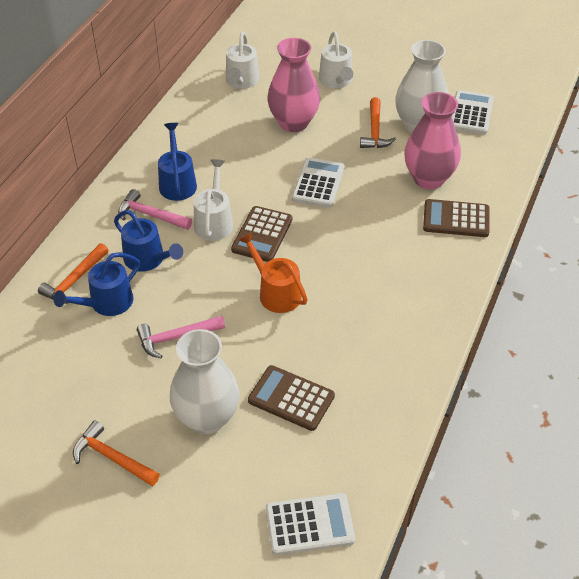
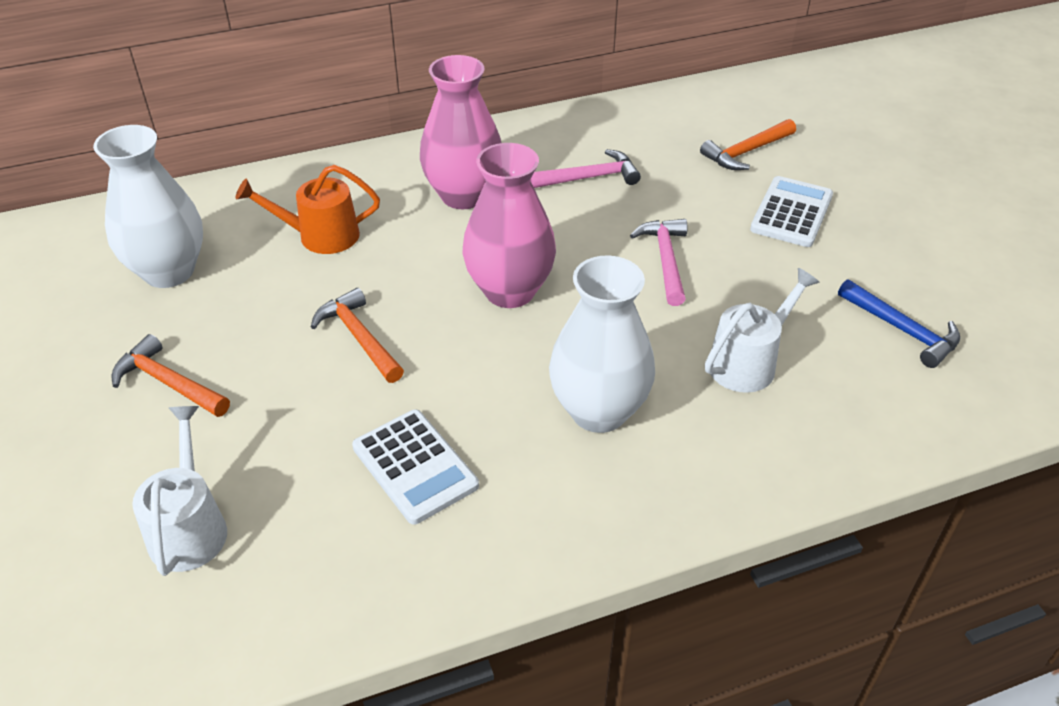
blue hammer: none = 0 -> [838,279,960,368] = 1
blue watering can: [53,252,140,316] [114,210,183,272] [158,123,197,201] = 3 -> none = 0
brown calculator: [231,206,292,262] [248,365,335,431] [423,199,489,237] = 3 -> none = 0
white calculator: [266,493,355,555] [292,157,345,208] [451,90,494,134] = 3 -> [352,410,479,525] [750,176,833,247] = 2
white watering can: [194,159,233,241] [226,32,259,89] [319,31,353,88] = 3 -> [132,406,227,576] [705,268,819,393] = 2

